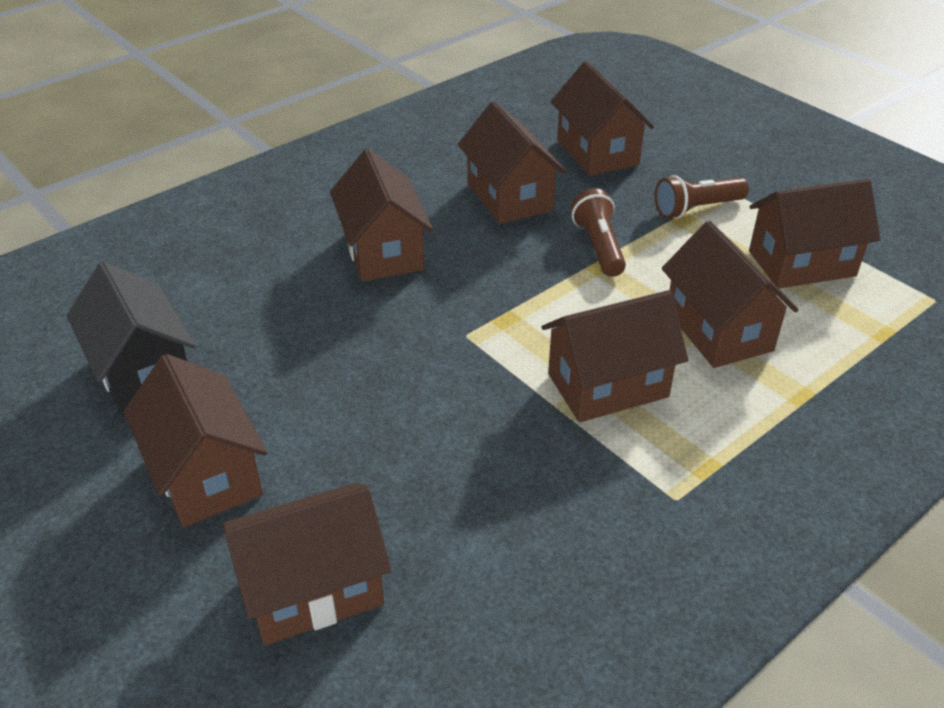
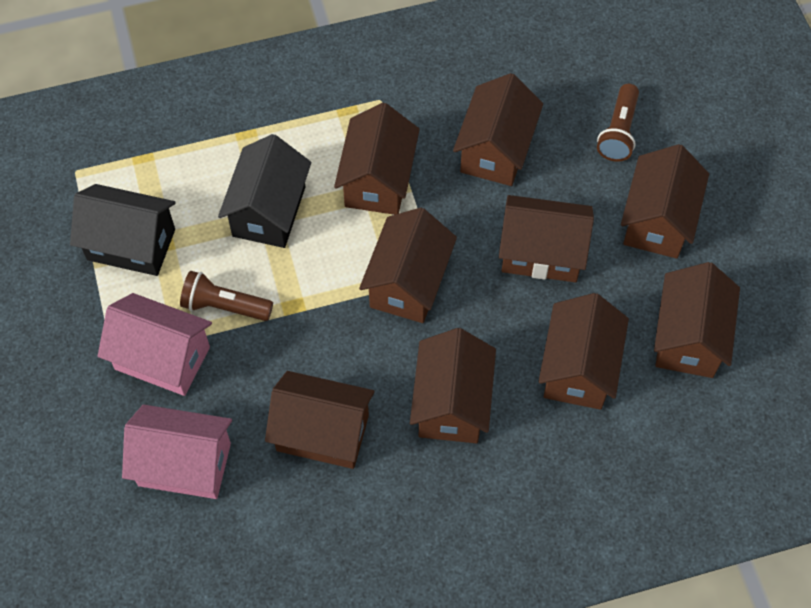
black house: [67,262,196,416] = 1 -> [70,184,176,276] [218,134,311,248] = 2
brown house: [124,354,268,527] [223,483,391,645] [330,149,433,281] [458,101,566,224] [541,290,688,422] [551,61,654,176] [662,221,798,368] [749,178,881,289] = 8 -> [265,371,374,469] [334,103,420,215] [359,208,457,323] [410,328,496,443] [453,73,543,186] [499,195,594,282] [538,293,629,410] [621,144,709,259] [654,262,740,378] = 9
pink house: none = 0 -> [98,293,212,396] [122,405,232,499] = 2

